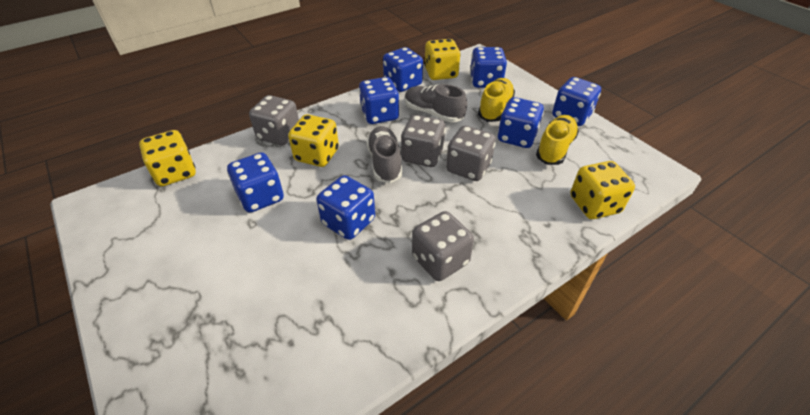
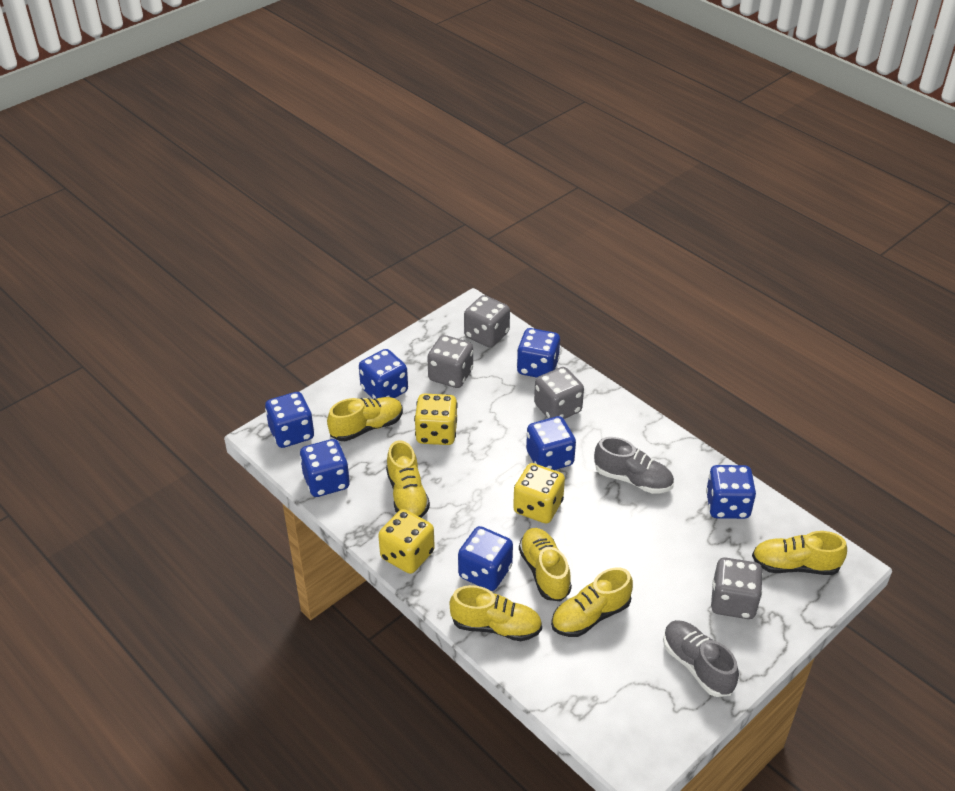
yellow dice: [139,130,196,186] [288,114,339,167] [424,39,461,80] [570,161,635,219] = 4 -> [378,509,435,574] [414,394,458,445] [513,463,565,524] = 3
yellow shoe: [478,78,515,122] [536,115,579,165] = 2 -> [327,397,403,441] [386,441,430,518] [450,585,542,641] [519,528,572,601] [551,567,633,637] [752,531,847,575] = 6

